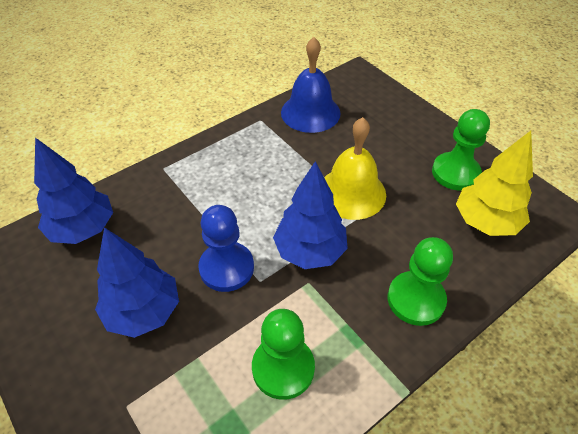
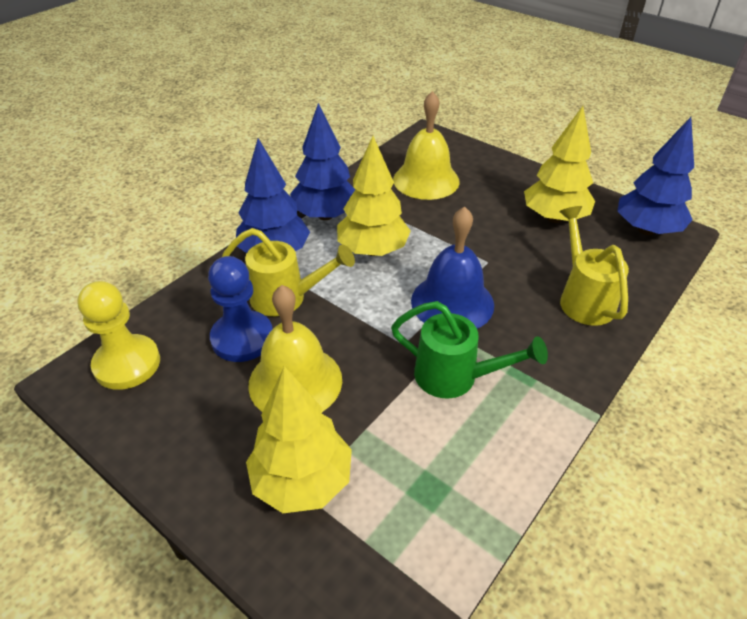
green pawn: [252,309,315,400] [388,237,453,326] [432,109,490,191] = 3 -> none = 0
green watering can: none = 0 -> [391,301,548,399] = 1
yellow bell: [324,117,386,220] = 1 -> [248,285,342,412] [393,91,460,200] = 2
yellow pawn: none = 0 -> [77,281,160,390] = 1
yellow tree: [456,131,533,236] = 1 -> [246,366,352,513] [337,136,411,256] [524,106,595,223] = 3
yellow watering can: none = 0 -> [222,228,355,316] [559,206,629,326] = 2

